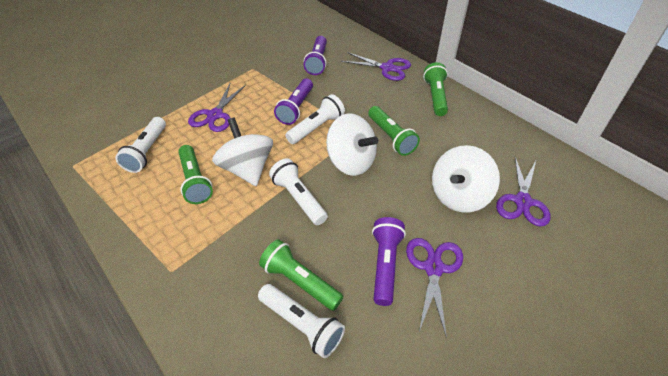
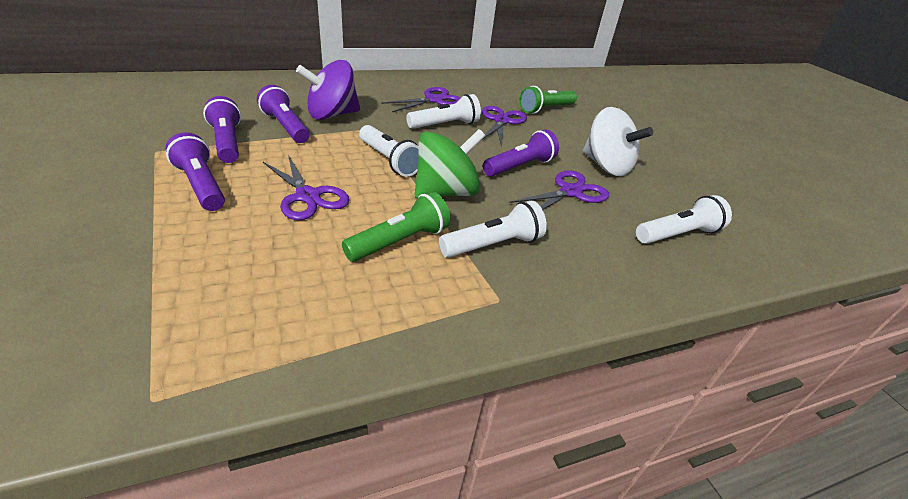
green flashlight: [178,145,213,204] [259,239,343,311] [368,106,420,156] [423,62,448,116] = 4 -> [342,192,451,262] [520,86,577,114] = 2
green spinning top: none = 0 -> [415,129,485,198] = 1
purple flashlight: [274,78,313,125] [304,36,327,75] [372,217,406,306] = 3 -> [165,132,225,211] [203,96,241,163] [257,85,310,143] [483,130,559,177] = 4
purple spinning top: none = 0 -> [296,60,360,120] = 1
white spinning top: [212,118,273,186] [326,113,378,176] [432,145,500,212] = 3 -> [583,107,653,176] = 1

